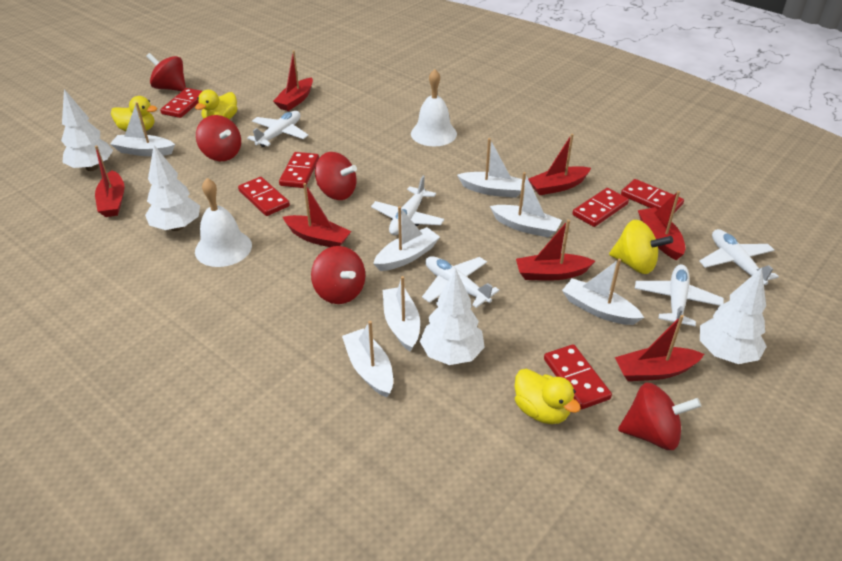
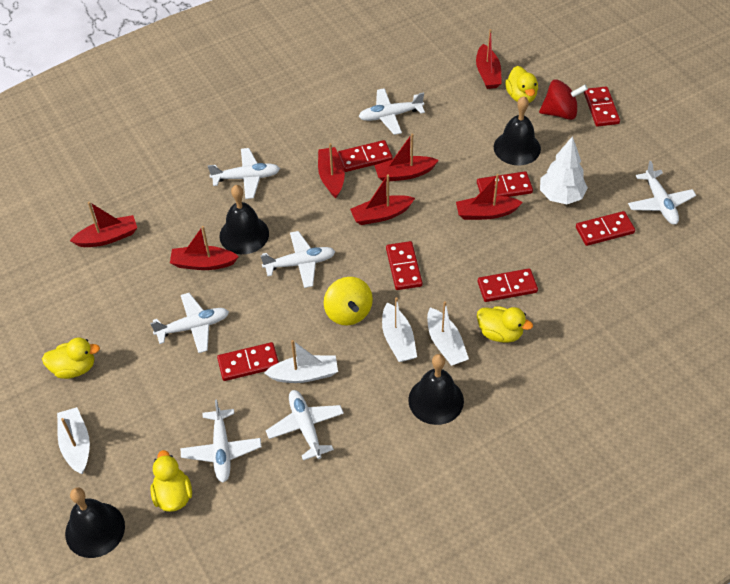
black bell: none = 0 -> [65,487,125,558] [219,185,269,254] [408,354,464,425] [494,96,541,165] = 4
red domino: [160,88,202,118] [238,177,290,216] [279,152,319,188] [544,344,612,410] [572,188,629,227] [621,179,684,213] = 6 -> [217,342,279,381] [338,140,393,172] [386,241,423,290] [477,171,533,197] [478,268,538,302] [576,211,635,246] [584,87,620,127] = 7
red spinning top: [146,53,186,91] [196,115,241,161] [311,246,365,304] [315,152,357,200] [618,382,701,450] = 5 -> [539,79,588,120] = 1
white bell: [195,178,252,267] [411,69,457,146] = 2 -> none = 0
white boat: [110,102,175,156] [342,321,393,398] [373,206,440,271] [383,276,420,352] [457,138,526,198] [490,172,562,238] [562,259,644,325] = 7 -> [57,407,90,474] [264,340,338,383] [382,297,417,362] [427,301,469,366] = 4
white plane: [247,111,308,147] [371,176,444,235] [422,256,499,308] [635,264,724,326] [699,229,779,285] = 5 -> [150,293,229,353] [180,400,261,483] [208,148,280,199] [260,231,336,288] [266,390,344,460] [358,88,425,135] [628,161,696,224] = 7
white tree: [61,89,113,171] [145,145,200,231] [420,269,485,365] [700,268,767,364] = 4 -> [540,136,588,204] = 1
yellow duck: [111,96,157,132] [195,90,237,119] [515,369,581,424] = 3 -> [42,337,100,379] [150,450,192,512] [477,306,533,343] [505,66,538,103] = 4

